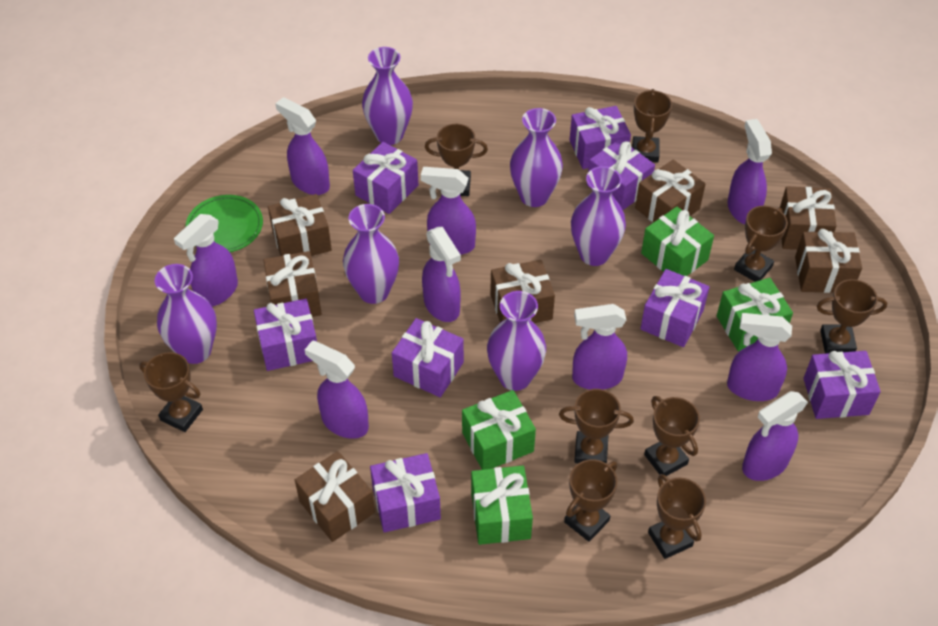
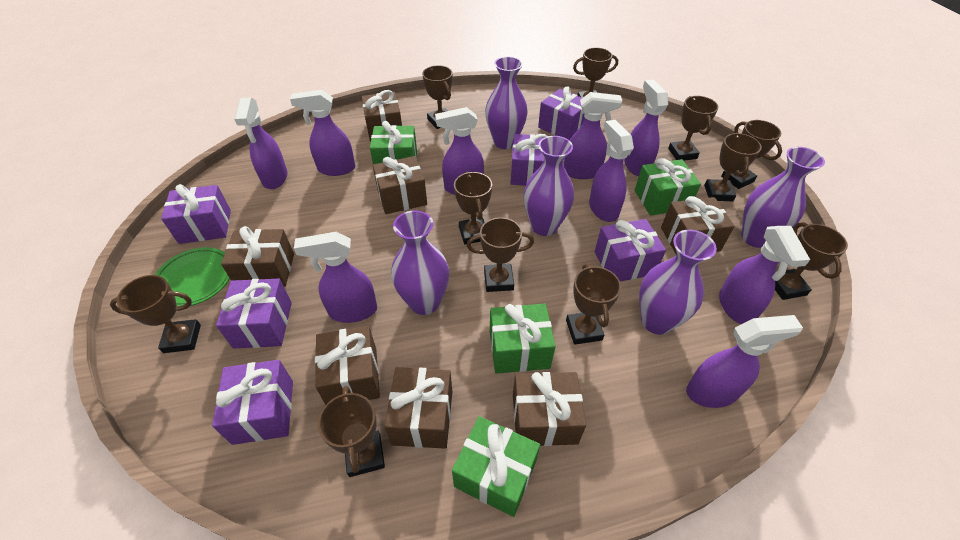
brown trophy: [139,352,203,432] [425,124,488,196] [559,389,634,464] [564,459,618,542] [632,89,672,163] [644,396,700,476] [648,474,706,559] [734,206,788,282] [817,279,887,354] = 9 -> [110,275,201,353] [318,386,385,477] [422,65,453,129] [454,171,492,245] [467,217,534,292] [566,264,621,345] [573,47,618,98] [668,96,718,161] [704,133,762,201] [721,120,782,189] [775,222,848,300] = 11
purple gift: [254,298,317,371] [353,142,418,214] [370,453,441,533] [392,318,464,397] [570,106,631,169] [587,139,655,210] [640,269,709,347] [803,351,881,419] = 8 -> [161,184,231,244] [212,360,293,445] [216,279,292,348] [510,134,547,186] [538,86,585,140] [595,219,666,282] = 6
purple vase: [155,264,217,364] [343,204,399,304] [362,47,413,145] [487,291,546,391] [510,108,563,207] [571,166,626,266] = 6 -> [391,210,449,315] [485,56,528,149] [524,136,574,236] [639,230,717,335] [741,147,825,248] = 5

